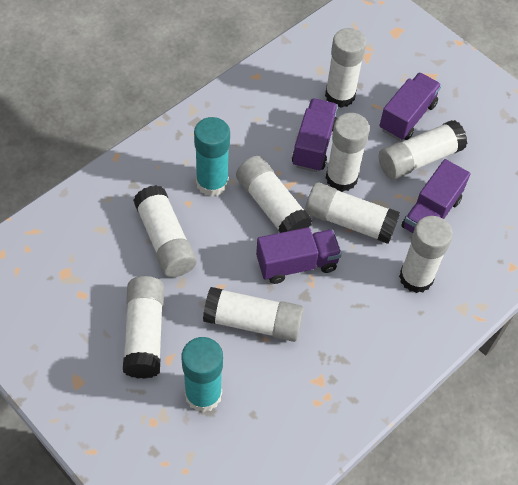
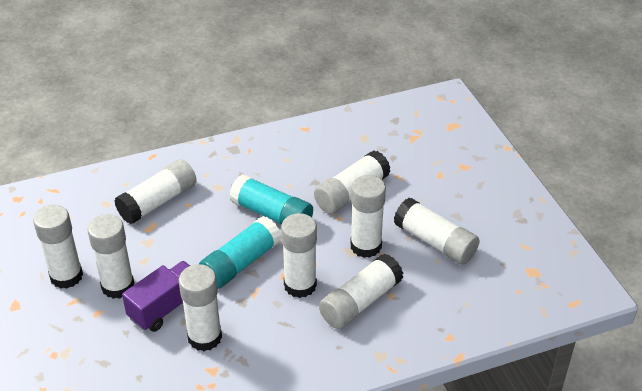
purple truck: [256,227,342,284] [292,98,338,172] [379,72,441,140] [401,159,470,233] = 4 -> [122,261,190,332] = 1

